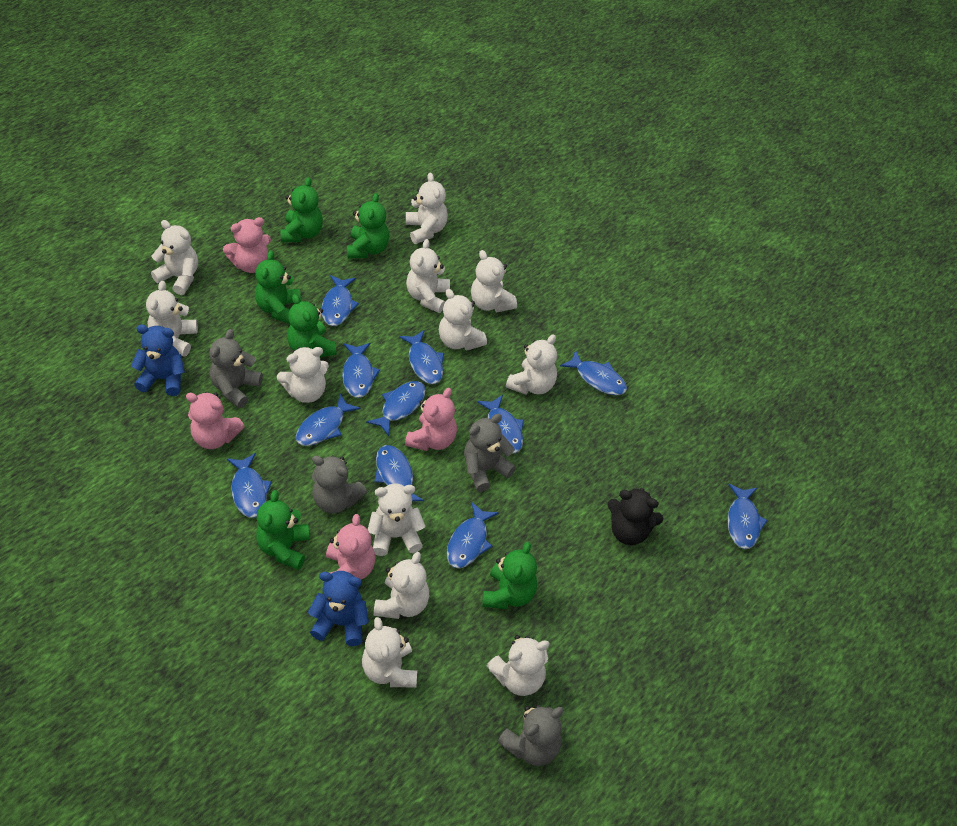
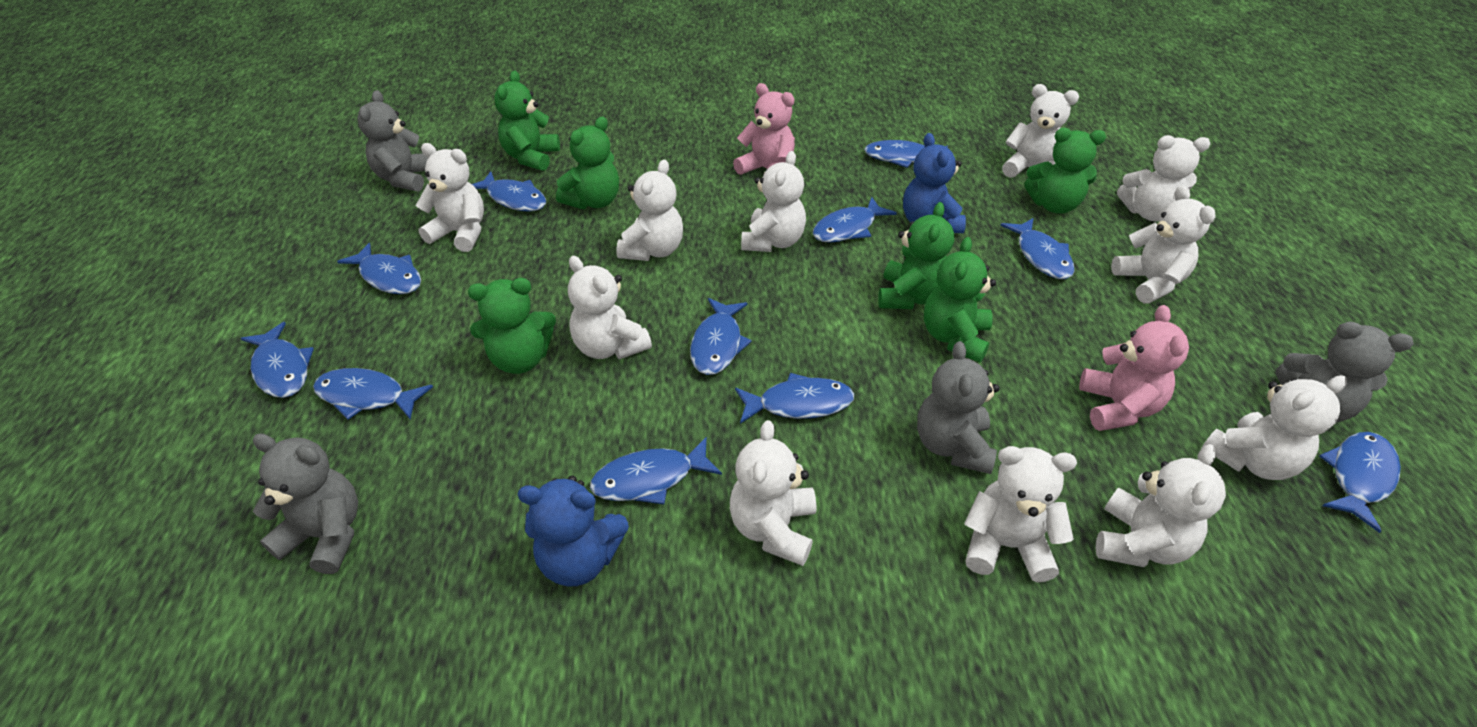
black teddy bear: [607,488,664,545] = 1 -> none = 0
pink teddy bear: [186,392,245,449] [223,217,271,273] [326,514,375,580] [405,388,457,451] = 4 -> [733,83,795,175] [1079,305,1189,431] = 2
white teddy bear: [146,281,198,357] [151,220,198,295] [277,347,329,403] [362,617,417,687] [368,484,426,556] [374,552,429,619] [406,173,448,244] [406,239,450,313] [439,289,487,351] [471,250,517,312] [487,635,550,696] [506,334,557,395] = 12 -> [415,143,484,252] [568,256,652,359] [616,160,683,261] [730,420,816,566] [741,151,806,252] [964,446,1077,583] [1002,84,1079,178] [1095,444,1226,567] [1111,185,1216,303] [1117,135,1210,221] [1202,375,1347,480] = 11

